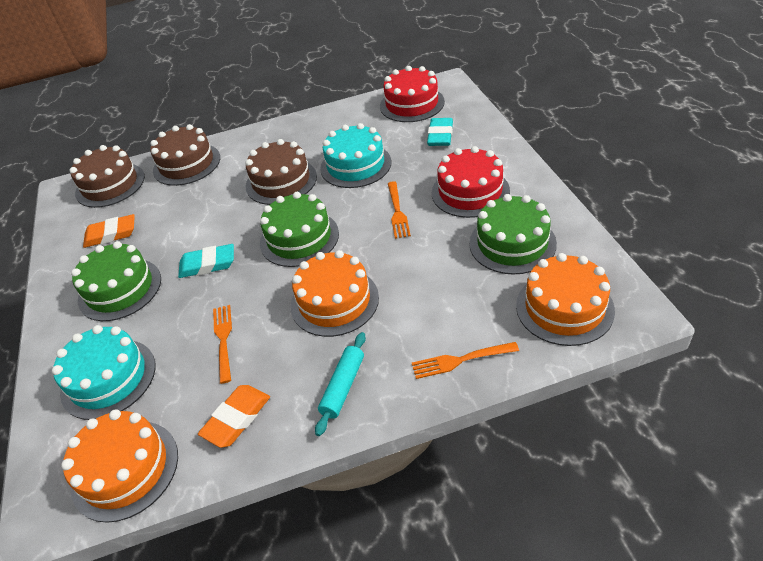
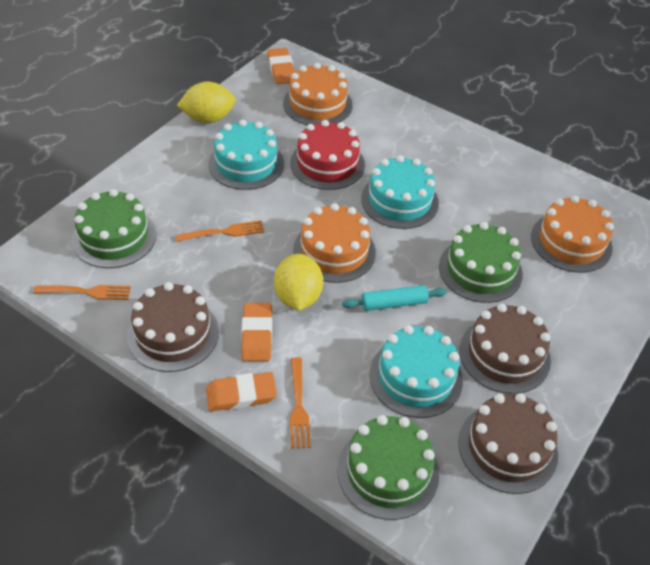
orange eraser: [83,214,135,248] [198,385,270,448] = 2 -> [206,372,277,412] [241,303,272,361] [267,48,295,84] = 3
red cake: [380,66,445,122] [432,146,510,218] = 2 -> [290,120,365,190] = 1
turquoise cake: [52,325,156,420] [320,123,391,188] = 2 -> [209,119,284,190] [361,155,439,229] [369,325,463,418] = 3
turquoise eraser: [178,244,234,278] [427,118,453,146] = 2 -> none = 0
yellow lemon: none = 0 -> [177,82,236,123] [274,254,323,311] = 2

